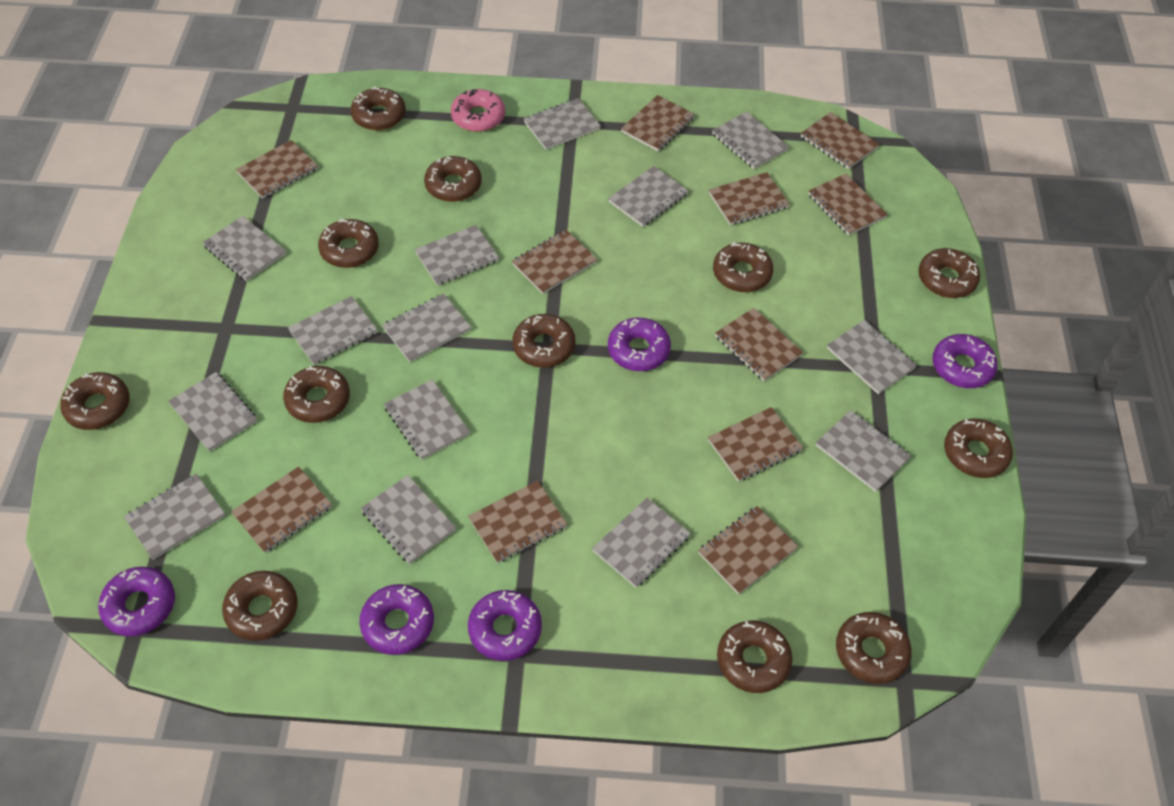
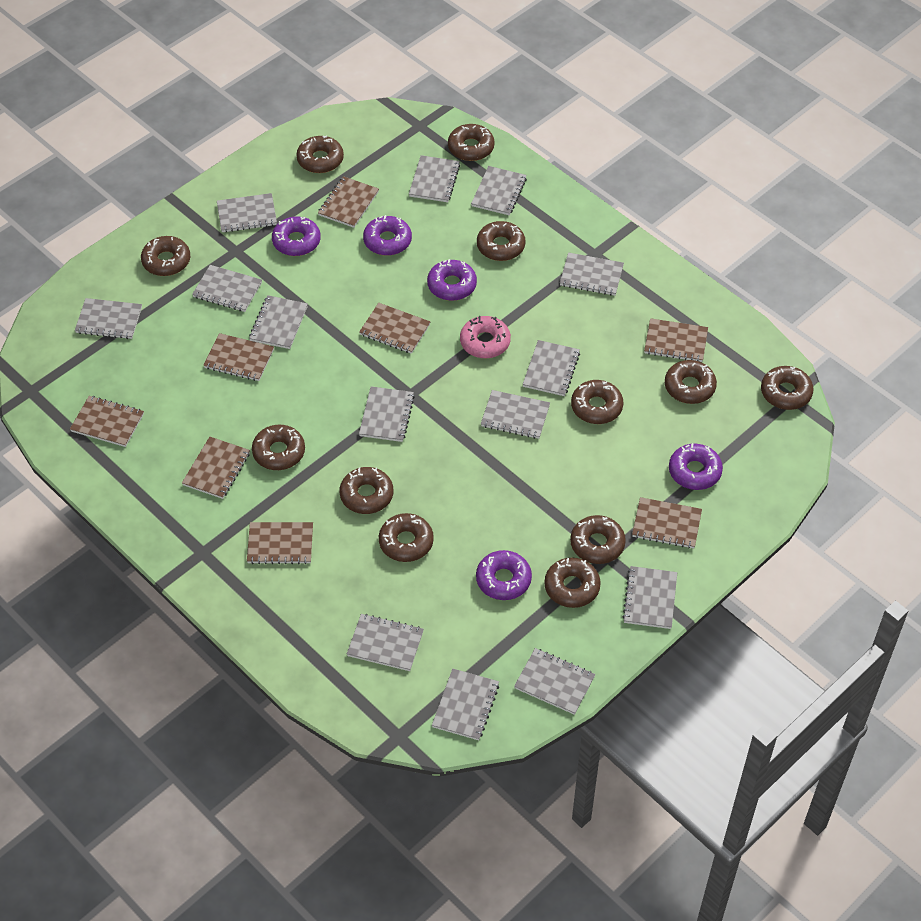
brown notebook: [231,466,332,553] [236,140,318,199] [468,481,567,563] [512,230,597,294] [621,95,695,151] [698,506,798,595] [708,407,803,482] [709,172,790,225] [715,308,803,381] [801,112,879,169] [808,174,888,236] = 11 -> [70,396,144,447] [182,437,250,499] [203,333,274,381] [247,522,313,564] [318,176,379,228] [359,303,430,354] [632,497,702,549] [644,318,708,362] = 8

